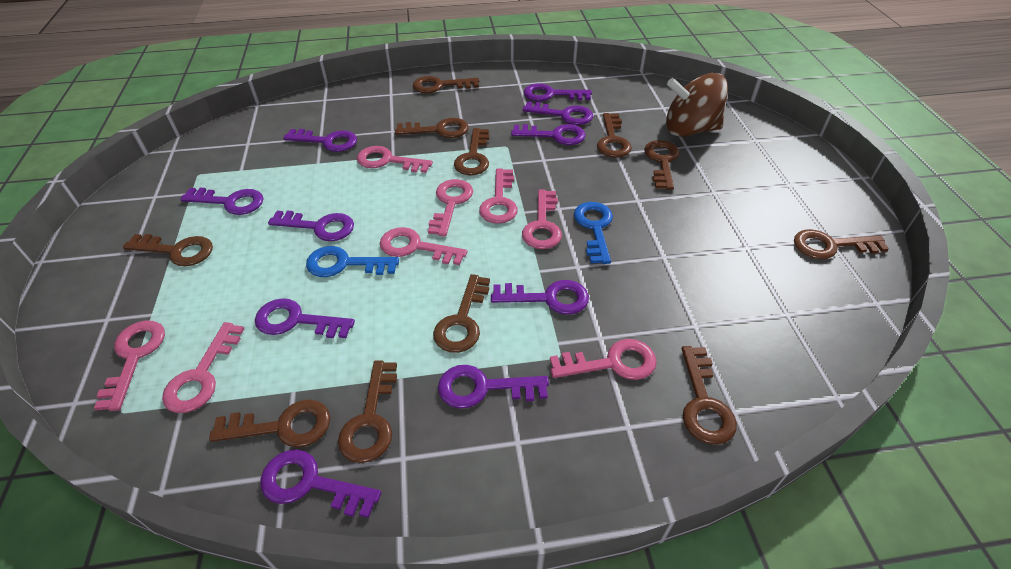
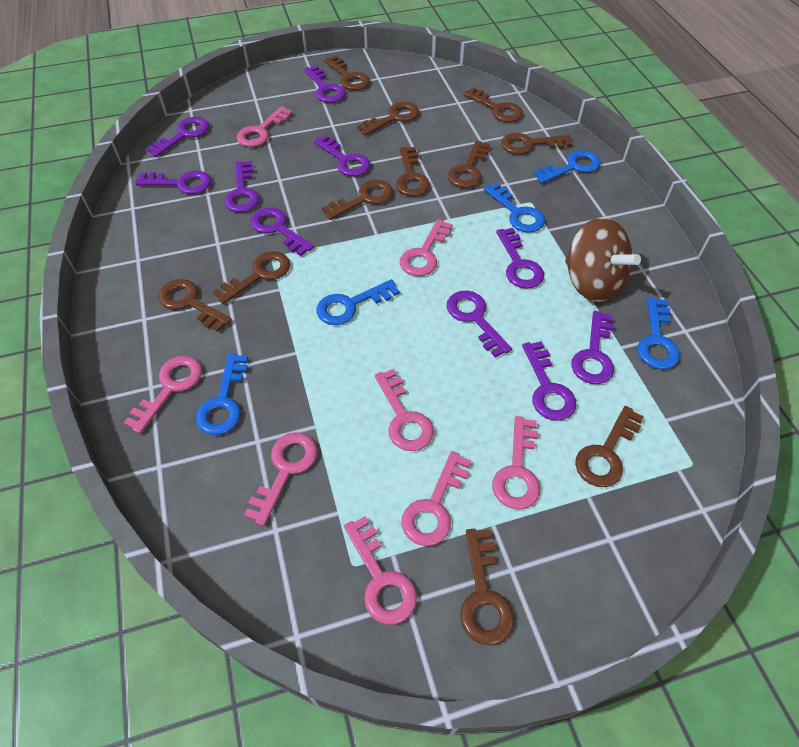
blue key: [306,246,399,277] [574,202,613,264] = 2 -> [196,353,248,435] [316,279,400,325] [484,182,545,233] [533,150,601,184] [637,297,680,369] = 5

